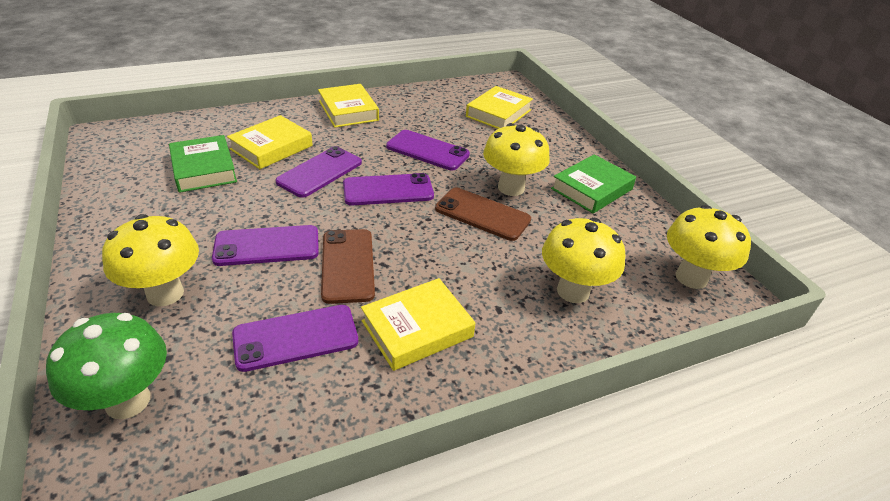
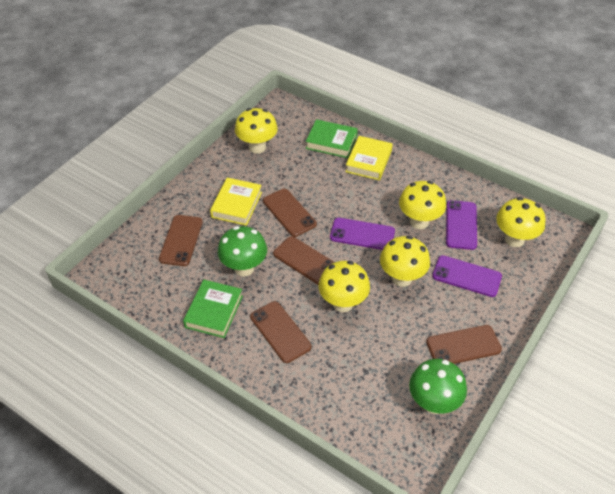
brown phone: [321,229,375,304] [435,188,531,241] = 2 -> [159,215,203,266] [250,301,312,363] [263,189,317,237] [273,236,335,284] [426,325,502,364] = 5
green mushroom: [46,313,167,419] = 1 -> [218,226,267,277] [409,359,467,414] = 2
purple phone: [212,225,319,266] [232,305,358,372] [275,146,362,198] [343,173,434,206] [386,130,470,170] = 5 -> [330,218,395,250] [432,255,502,297] [446,200,477,250] = 3
yellow book: [227,115,313,169] [318,84,379,128] [361,278,475,371] [466,86,533,129] = 4 -> [210,178,262,226] [345,136,393,180] = 2
yellow mushroom: [102,214,199,307] [483,123,550,196] [542,218,625,303] [667,205,751,289] = 4 -> [235,108,278,154] [318,261,370,312] [380,236,430,287] [399,181,446,229] [496,197,546,247] = 5

